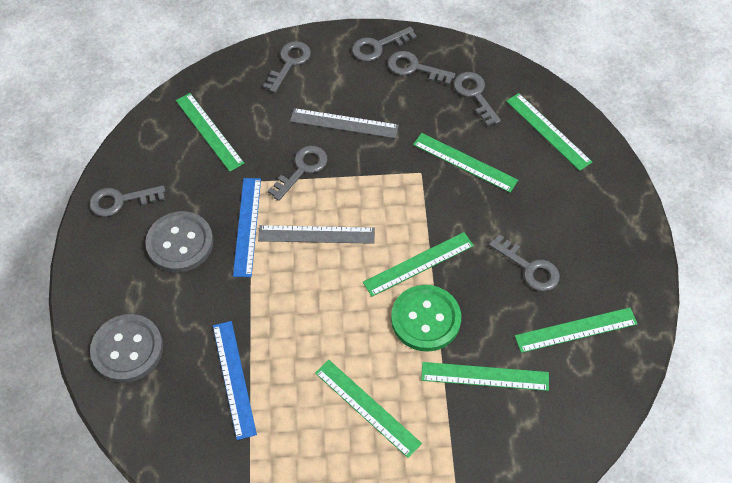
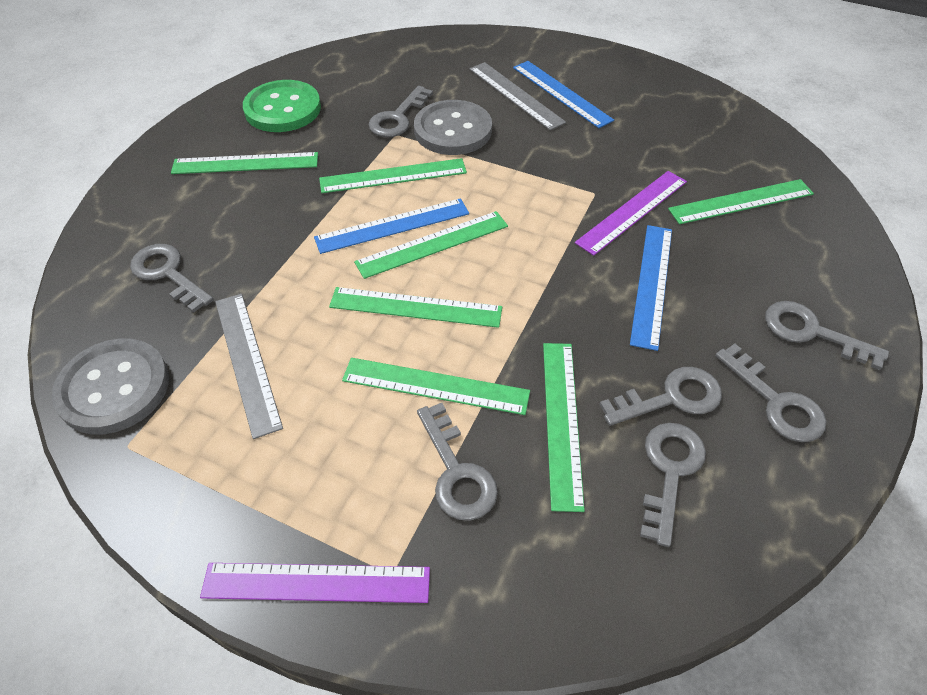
blue ruler: [213,321,257,440] [233,178,261,277] = 2 -> [314,198,469,254] [513,61,614,128] [630,225,672,351] = 3
purple ruler: none = 0 -> [200,563,430,603] [575,171,687,256] = 2

